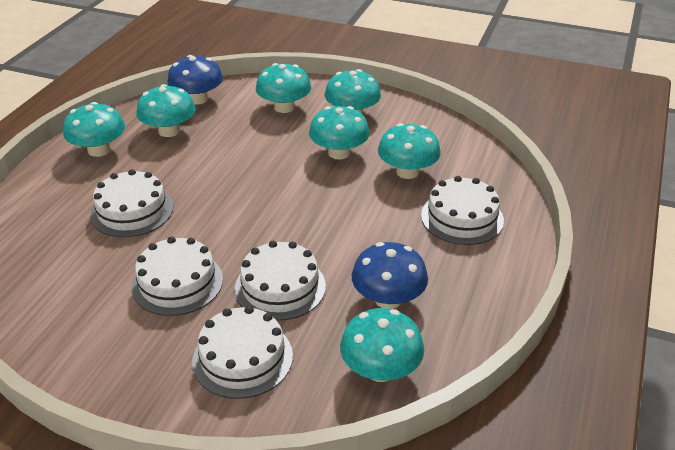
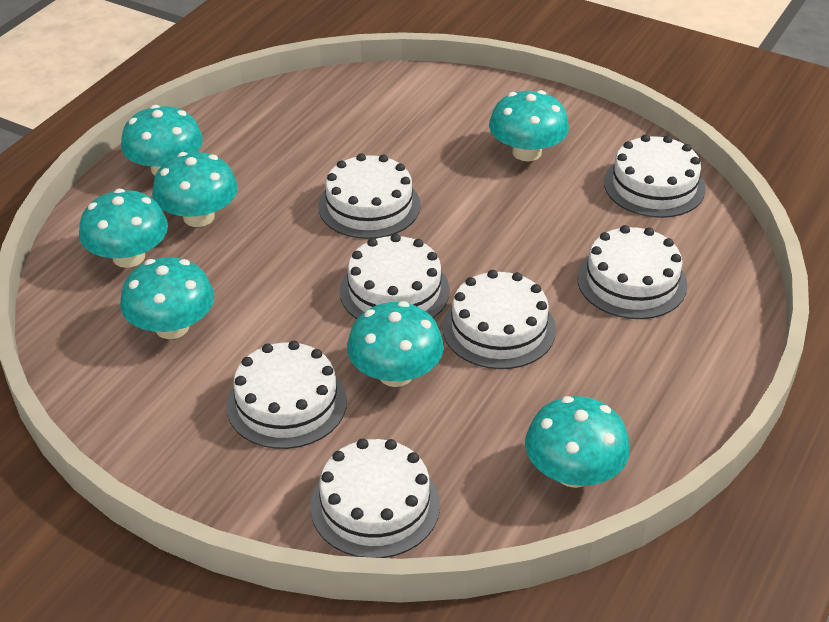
blue mushroom: [168,55,223,104] [352,242,428,309] = 2 -> none = 0
white cake: [90,169,173,237] [131,236,223,316] [192,306,293,399] [235,241,326,321] [421,176,504,245] = 5 -> [226,341,347,449] [310,438,440,558] [318,153,421,239] [340,234,450,319] [442,270,556,369] [577,225,688,319] [604,134,706,218] = 7

